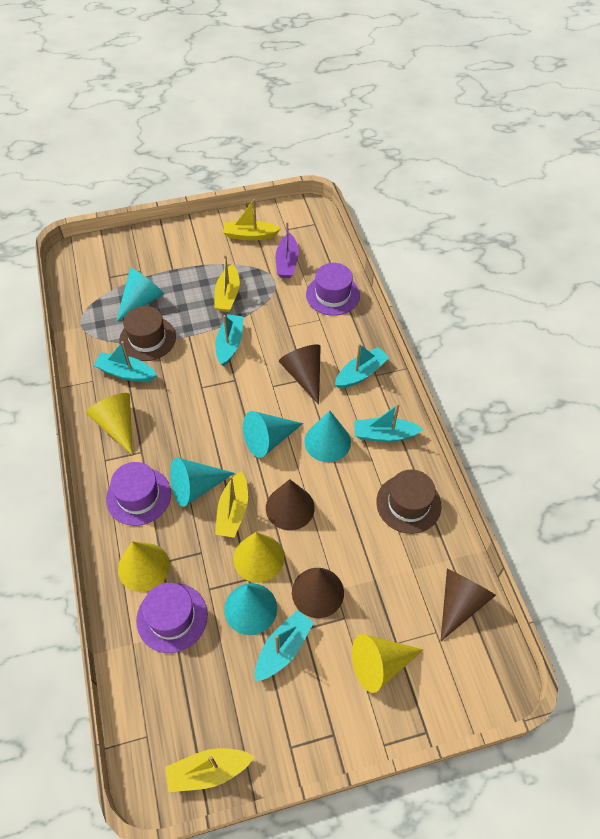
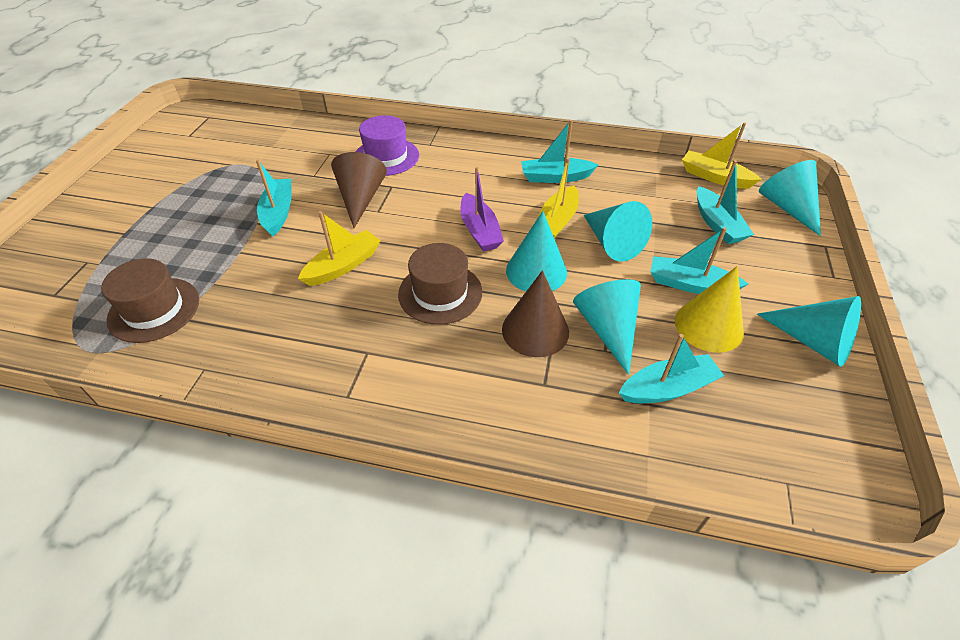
brown cone: [266,479,315,530] [279,344,321,405] [292,568,344,618] [441,569,496,641] = 4 -> [331,152,387,228] [502,271,569,357] = 2
purple hat: [106,462,171,526] [136,583,208,653] [306,263,360,316] = 3 -> [355,115,419,176] = 1
yellow boat: [165,748,254,792] [214,255,240,312] [215,471,248,538] [223,199,280,241] = 4 -> [298,211,381,286] [538,158,579,238] [682,122,762,189] = 3
yellow cone: [86,393,133,455] [118,541,170,592] [233,532,284,583] [352,634,423,693] = 4 -> [675,266,744,353] = 1

